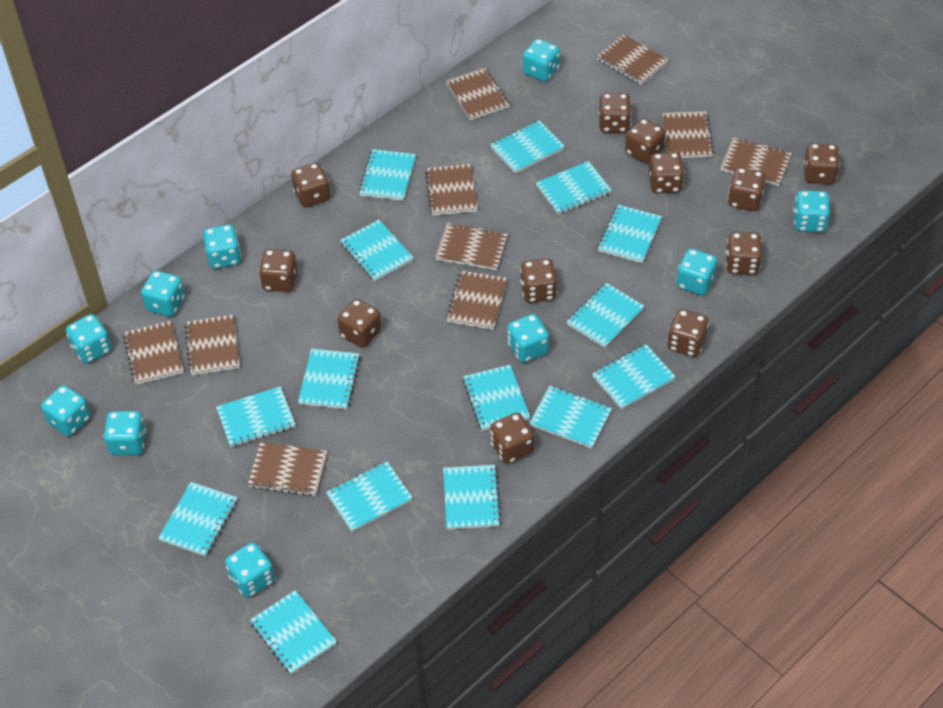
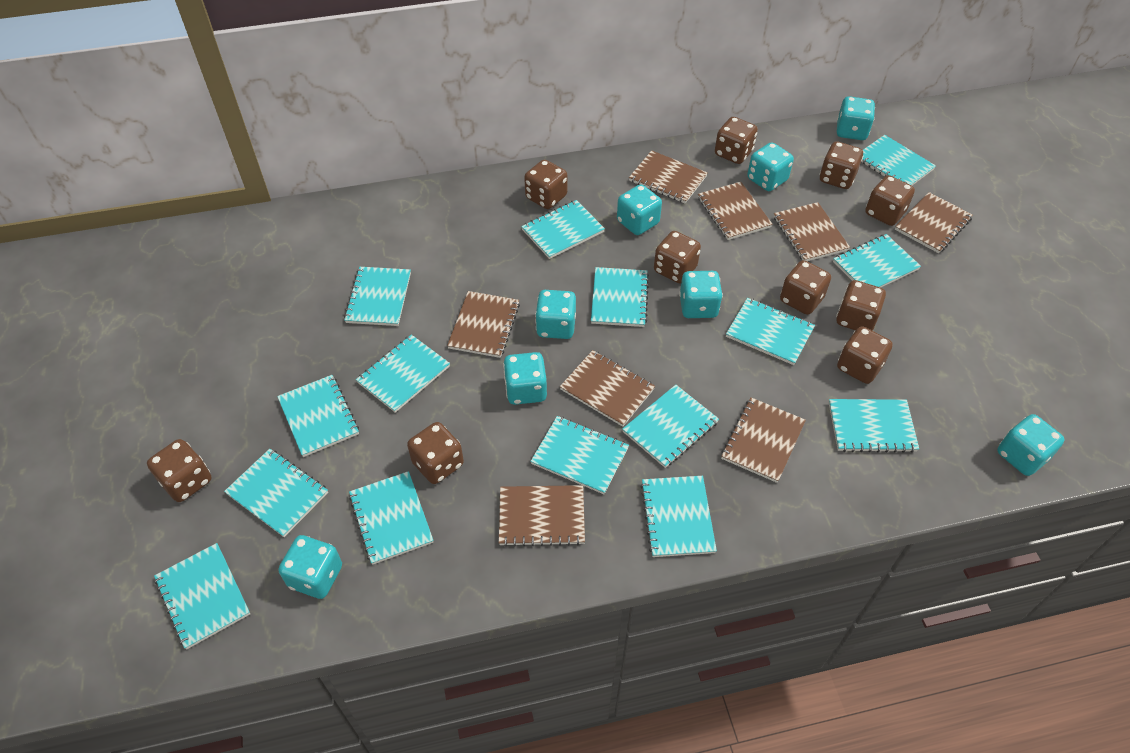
brown dice: [259,249,297,292] [291,163,330,208] [337,299,381,348] [490,413,534,464] [520,259,557,303] [599,93,631,133] [625,118,665,164] [649,152,684,193] [667,309,709,357] [726,232,762,274] [728,167,766,211] [804,143,840,184] = 12 -> [147,439,211,502] [407,422,464,484] [524,160,567,209] [654,231,701,283] [715,117,758,164] [780,260,831,315] [819,141,863,189] [836,280,886,330] [837,326,893,384] [865,175,915,226] = 10
brown notebook: [123,321,184,385] [184,315,240,375] [248,442,327,496] [425,164,478,216] [436,222,508,270] [446,68,510,120] [446,271,508,330] [597,34,668,85] [662,111,714,158] [720,137,792,186] = 10 -> [447,291,520,358] [499,485,585,547] [560,350,655,427] [629,150,708,203] [698,182,773,240] [721,398,806,483] [774,202,850,261] [895,192,973,253] = 8
turquoise dice: [41,385,91,436] [66,314,112,364] [103,411,146,455] [141,271,185,317] [203,224,241,269] [225,543,275,598] [507,314,549,363] [523,39,560,82] [676,248,718,296] [793,190,830,232] = 10 -> [279,535,342,599] [503,352,547,405] [535,290,576,339] [617,184,662,235] [679,271,723,318] [747,142,794,191] [837,96,875,140] [997,414,1065,476] = 8

